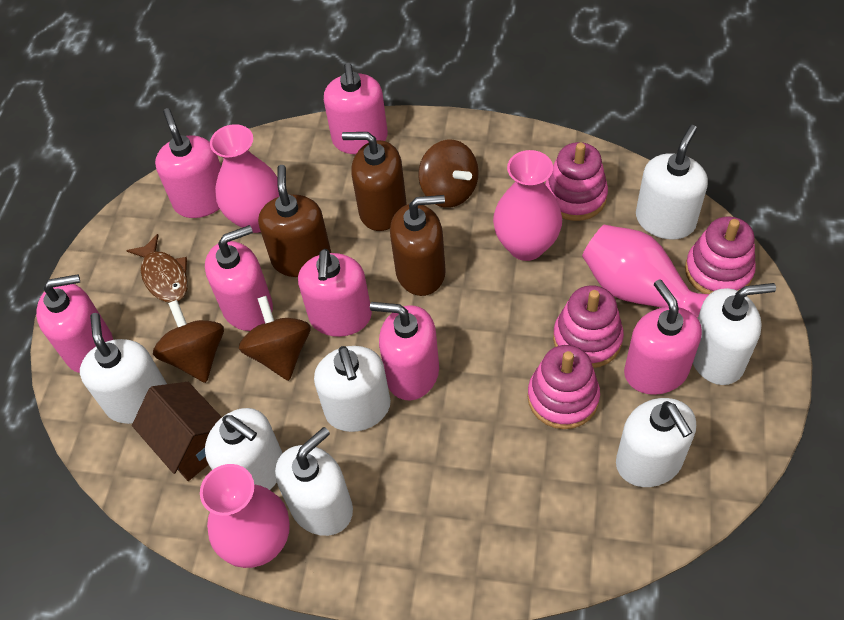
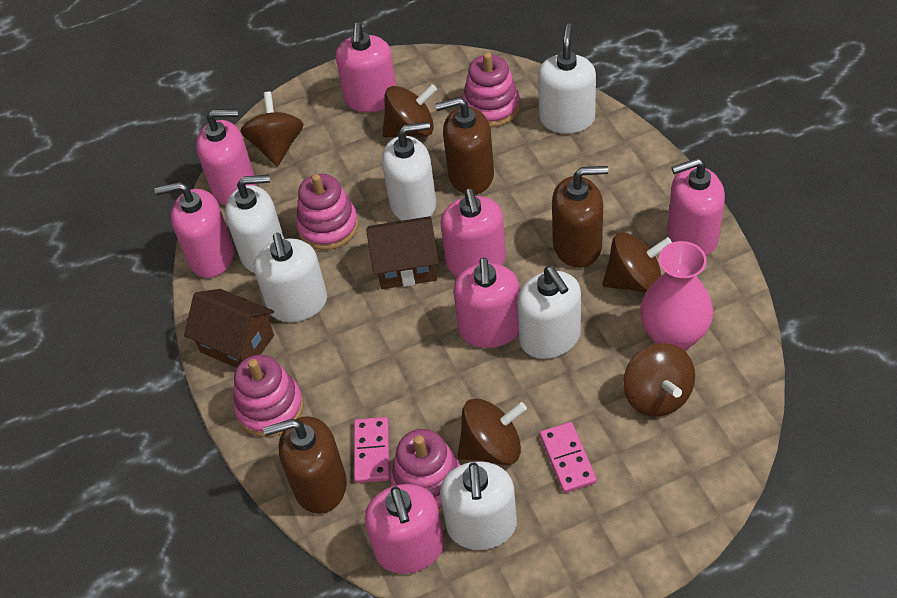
brown fish: [126,234,188,302] = 1 -> none = 0
brown house: [132,382,222,481] = 1 -> [184,289,274,368] [366,216,439,289] = 2
brown spinning top: [153,300,224,383] [239,296,311,381] [418,139,479,208] = 3 -> [240,92,303,166] [383,84,437,137] [458,398,527,465] [602,232,672,293] [623,343,695,417] = 5
pink domino: none = 0 -> [354,417,390,483] [540,422,597,493] = 2
pink vase: [200,464,290,568] [210,124,280,233] [493,150,562,261] [582,225,709,318] = 4 -> [640,241,713,351] = 1
white soap dispenser: [80,313,167,424] [205,408,282,490] [275,427,353,536] [314,346,391,432] [616,398,696,487] [636,125,708,239] [693,283,776,385] = 7 -> [225,175,284,273] [254,233,327,322] [382,122,436,221] [440,462,517,550] [517,267,581,359] [538,23,596,134] = 6

